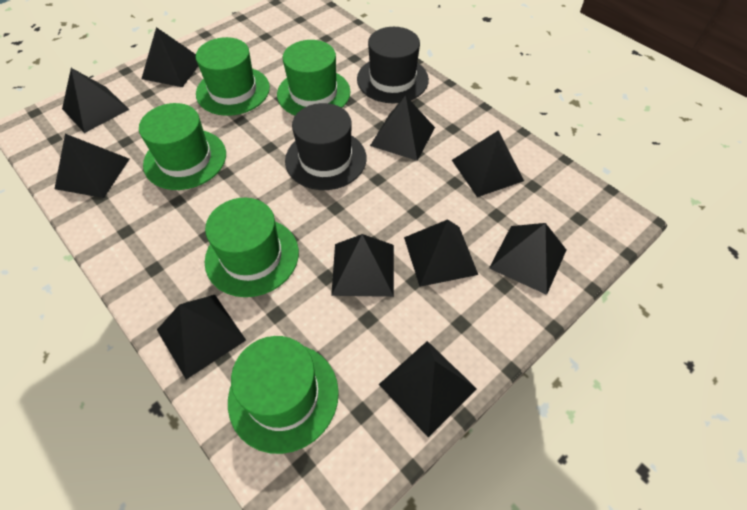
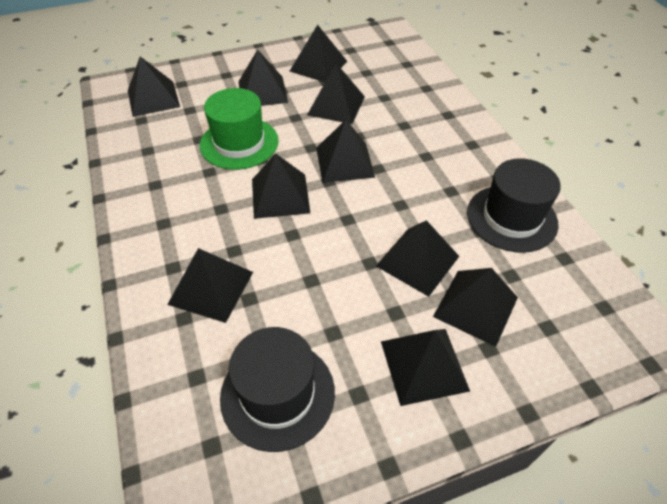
green hat: [139,103,226,190] [196,37,270,116] [205,198,299,297] [228,336,339,454] [277,40,350,115] = 5 -> [200,88,279,170] = 1

